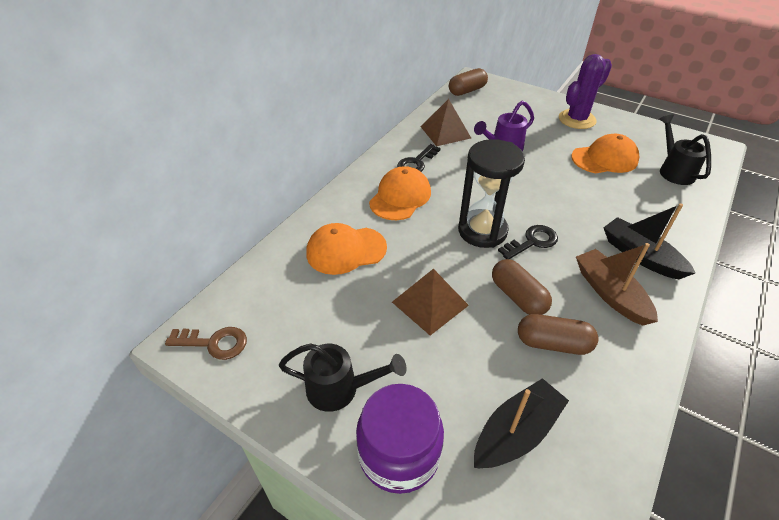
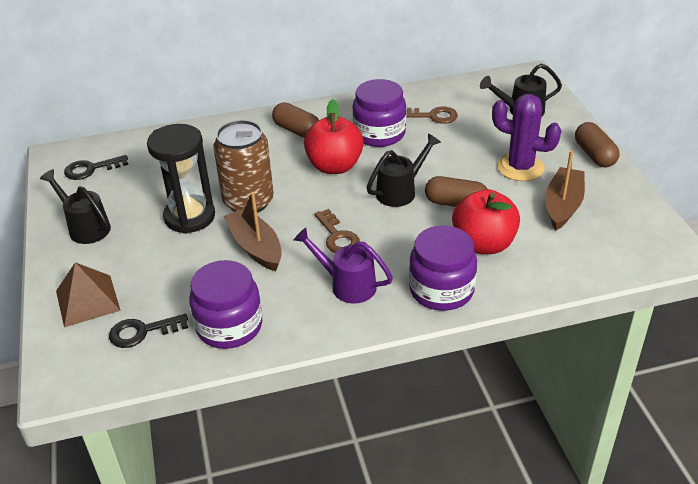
black boat: [474,378,569,468] [603,203,696,279] = 2 -> none = 0
black watering can: [279,343,407,412] [659,114,711,185] = 2 -> [40,169,111,244] [366,133,441,207] [480,64,562,116] = 3
brown boat: [576,243,658,326] = 1 -> [224,192,282,271] [545,150,585,231] = 2
brown can: none = 0 -> [213,120,274,213] = 1
brown key: [165,327,247,360] = 1 -> [314,209,360,253] [406,107,458,124] = 2
brown pyramid: [392,269,469,336] [420,99,471,146] = 2 -> [56,262,121,327] = 1
orange cap: [306,223,387,275] [369,166,431,220] [571,134,639,173] = 3 -> none = 0
purple jar: [356,384,444,494] = 1 -> [189,260,262,349] [352,79,406,147] [409,225,477,311] = 3
red apple: none = 0 -> [304,99,364,174] [452,189,520,254] = 2

